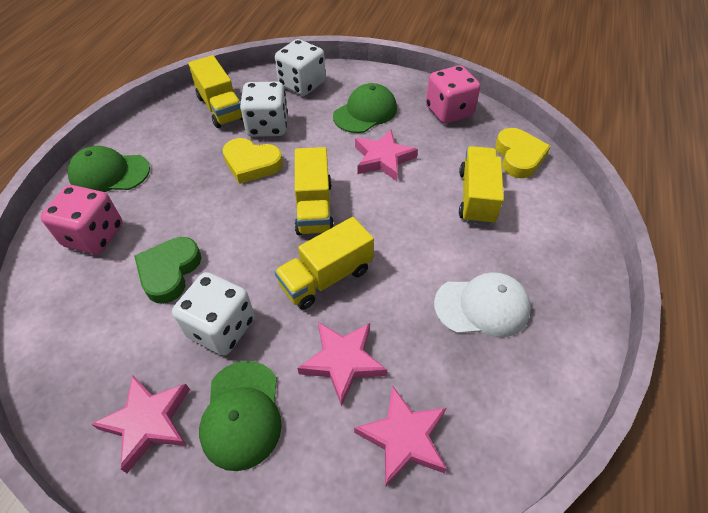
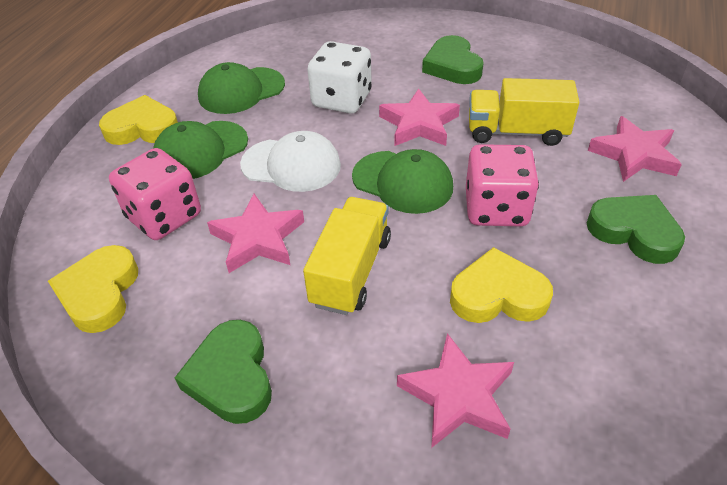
green heart: [134,237,201,304] = 1 -> [175,320,272,424] [422,35,484,84] [587,195,685,264] = 3
white dice: [172,272,255,356] [240,82,288,137] [275,39,325,96] = 3 -> [307,41,372,114] = 1
yellow heart: [223,138,283,184] [495,128,551,178] = 2 -> [48,245,138,333] [99,95,178,145] [450,247,553,323] = 3
yellow truck: [188,55,243,128] [274,217,374,310] [295,147,334,235] [459,146,504,225] = 4 -> [303,197,391,315] [469,78,579,146] = 2

